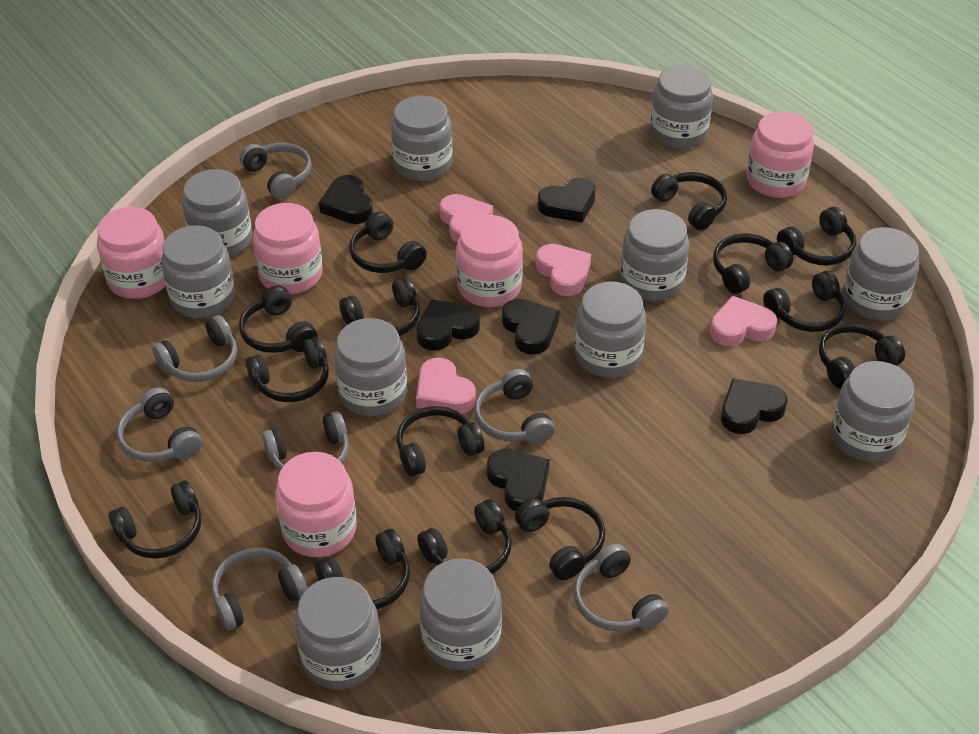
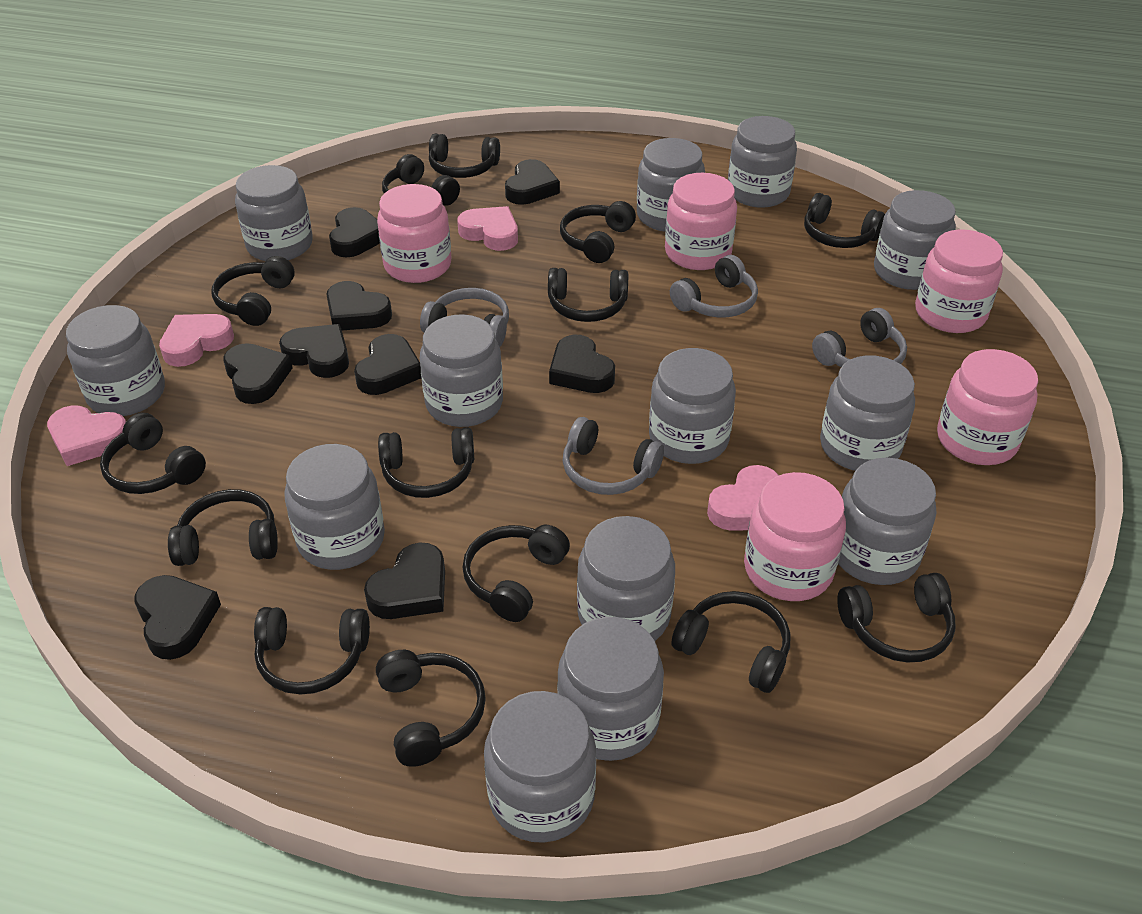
black heart: [319,175,373,224] [416,299,480,351] [487,449,550,511] [502,299,560,355] [538,177,596,223] [721,379,787,434] = 6 -> [134,575,221,660] [224,343,293,404] [279,324,349,378] [326,281,392,330] [329,207,380,257] [354,334,421,395] [364,543,445,619] [505,159,560,205] [549,335,615,393] = 9
grey headphones: [117,387,202,462] [152,315,237,382] [212,547,307,630] [240,143,312,199] [262,411,349,471] [474,369,555,444] [573,544,669,631] = 7 -> [420,288,509,347] [563,417,664,495] [670,255,758,318] [812,308,907,367] = 4
grey jar: [161,225,235,318] [182,169,252,257] [294,577,381,689] [334,318,407,416] [391,96,452,181] [419,558,502,670] [575,281,646,378] [620,209,689,301] [650,65,713,149] [831,361,914,462] [843,227,919,320] = 11 -> [66,305,165,416] [235,165,313,261] [284,444,385,570] [420,314,503,427] [484,691,596,843] [557,617,664,761] [577,516,675,641] [637,138,705,232] [649,348,736,464] [728,116,797,208] [820,355,915,471] [838,457,936,585] [874,190,956,290] = 13

